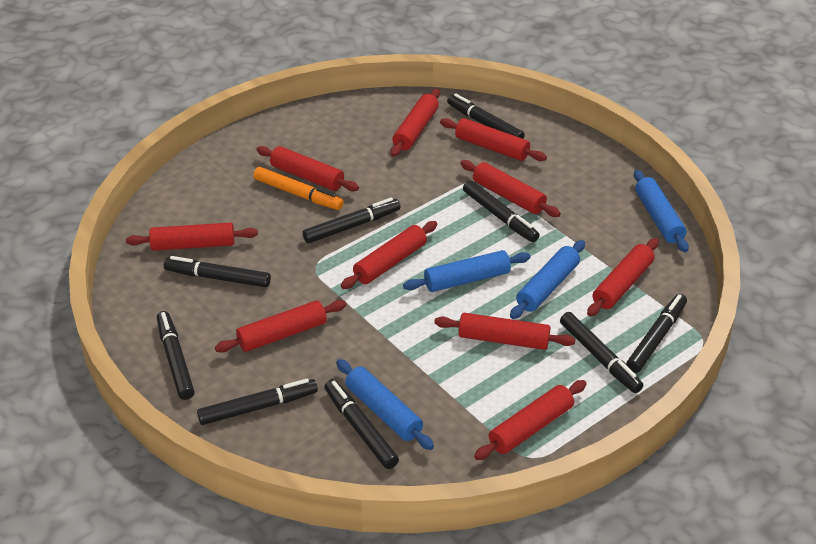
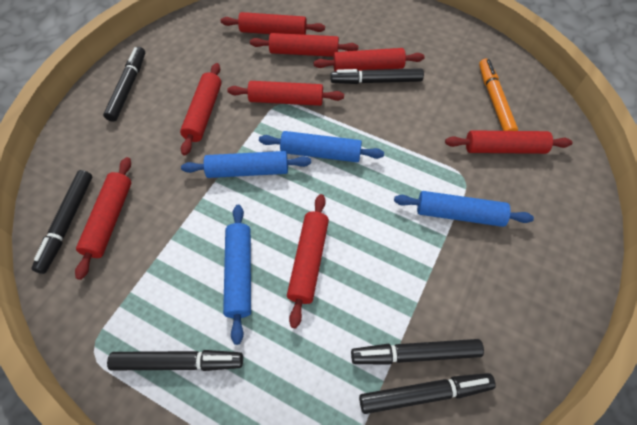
black marker: [157,311,195,400] [164,256,271,287] [197,379,318,425] [303,198,400,243] [324,379,399,469] [447,93,525,139] [463,180,540,242] [560,312,643,393] [626,294,687,373] = 9 -> [32,170,92,274] [103,47,145,122] [107,350,243,371] [331,68,424,84] [351,339,484,365] [359,373,496,414] = 6
red rolling pin: [126,223,258,251] [215,300,346,353] [256,146,359,191] [341,221,437,289] [391,89,440,157] [434,313,575,350] [440,118,547,161] [460,160,561,217] [474,380,587,460] [587,238,659,316] = 10 -> [75,157,131,280] [180,63,221,156] [221,12,325,35] [227,81,344,106] [250,33,358,57] [287,194,329,328] [314,48,424,71] [445,130,573,154] = 8

